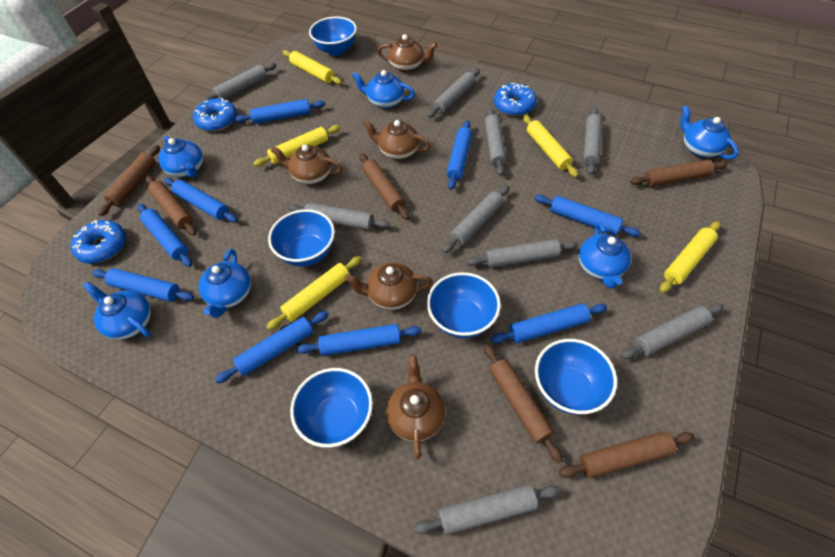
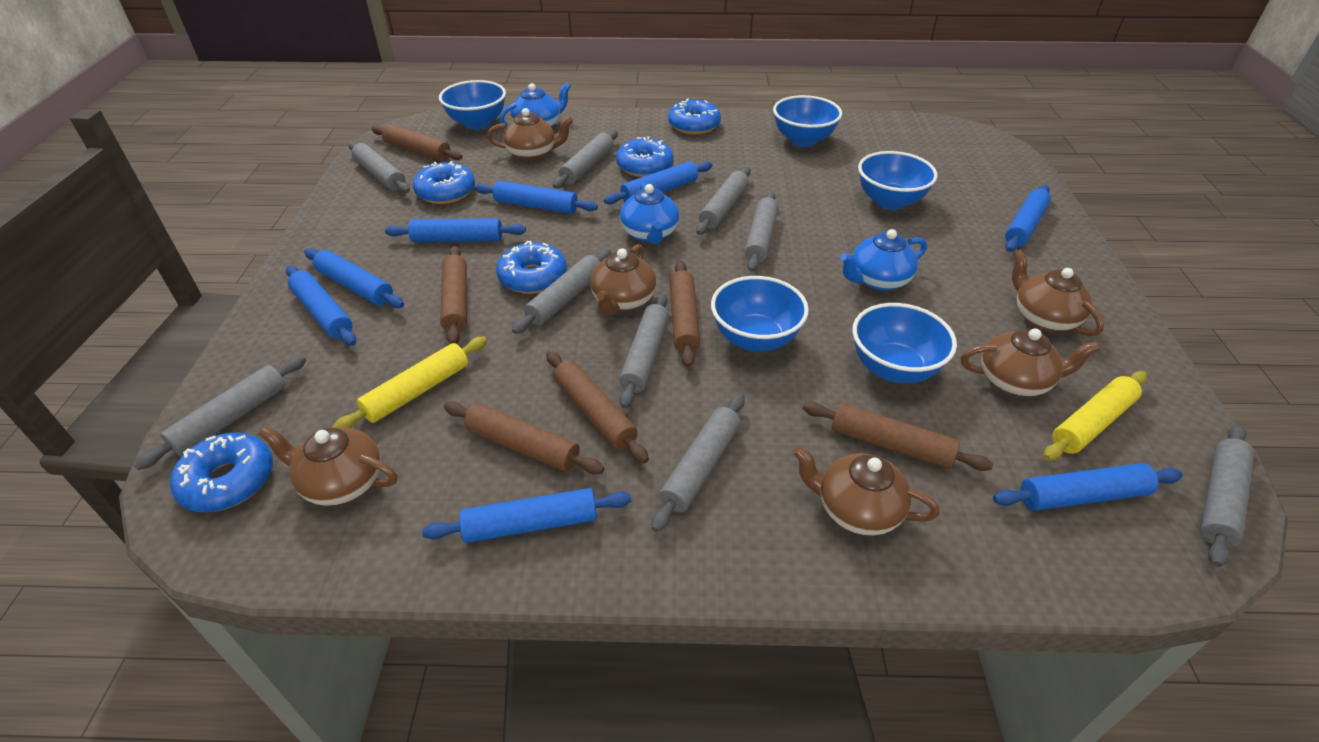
blue donut: [71,220,126,263] [193,98,237,131] [494,83,537,116] = 3 -> [170,433,273,512] [413,161,475,204] [496,241,567,294] [616,136,673,177] [668,99,721,134] = 5
blue rolling pin: [92,268,194,302] [137,204,192,267] [164,178,238,223] [215,311,329,383] [235,99,325,124] [297,324,422,356] [446,120,472,190] [491,304,607,343] [534,195,641,237] = 9 -> [286,266,356,346] [304,248,404,308] [385,218,526,242] [422,488,632,543] [474,181,598,214] [604,161,712,205] [993,463,1183,511] [1005,185,1051,252] = 8
blue teapot: [83,282,151,340] [158,136,203,178] [199,249,251,318] [352,70,415,108] [579,222,631,289] [680,105,739,159] = 6 -> [499,82,571,127] [620,183,679,244] [840,229,927,291] = 3
brown teapot: [270,145,343,184] [344,262,433,310] [363,120,430,159] [377,34,437,72] [386,355,445,459] = 5 -> [258,426,398,506] [487,108,573,161] [590,244,656,315] [793,446,940,535] [961,328,1100,397] [1012,249,1104,336] = 6
yellow rolling pin: [253,125,340,167] [267,256,361,330] [283,50,342,85] [522,115,578,177] [660,221,720,293] = 5 -> [332,337,487,428] [1044,371,1147,461] = 2

